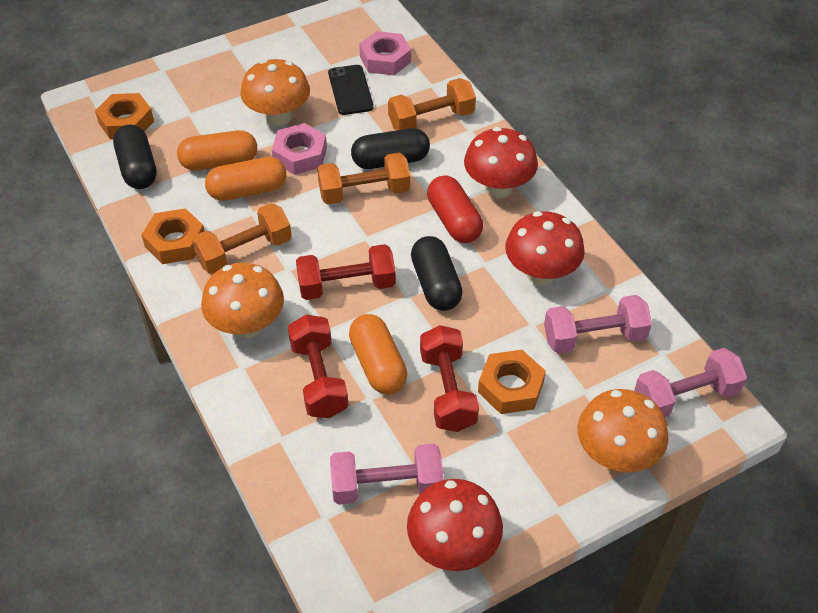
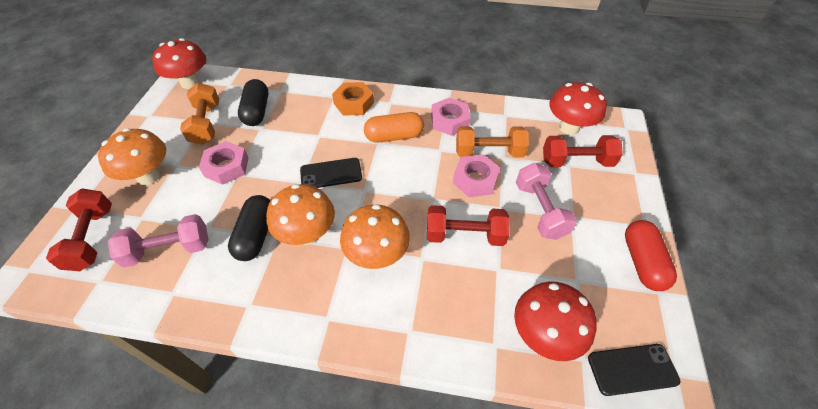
black capsule: [113,124,157,189] [351,128,430,169] [411,236,463,311] = 3 -> [228,195,270,261] [238,79,268,126] = 2
black phone: [328,65,374,115] = 1 -> [300,158,362,188] [588,344,680,396] = 2
orange capsule: [177,130,257,171] [205,157,286,201] [349,314,407,394] = 3 -> [364,112,424,143] = 1
orange dumbbell: [192,203,292,274] [317,153,410,204] [388,78,476,130] = 3 -> [180,83,219,145] [456,126,529,158] = 2
orange nut: [95,93,154,139] [141,208,205,264] [478,350,546,414] = 3 -> [332,82,374,116] = 1
pink dumbbell: [330,444,444,505] [544,295,652,354] [634,348,747,417] = 3 -> [108,214,209,268] [516,163,577,240] = 2
pink nut: [272,123,327,175] [359,31,411,75] = 2 -> [199,141,248,185] [431,98,470,136] [453,154,500,197] = 3

